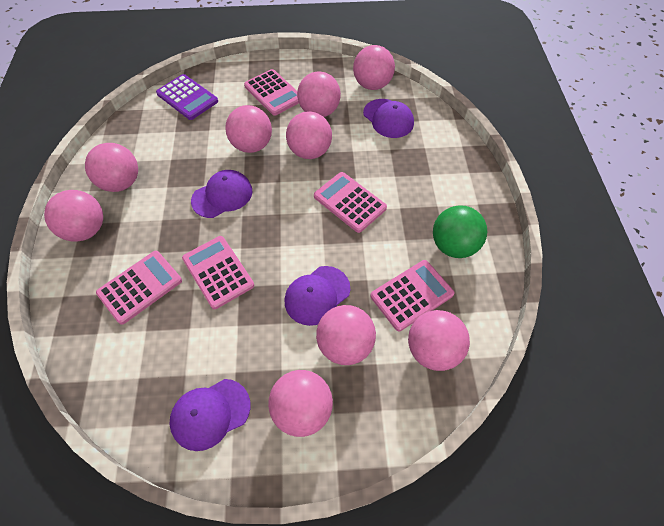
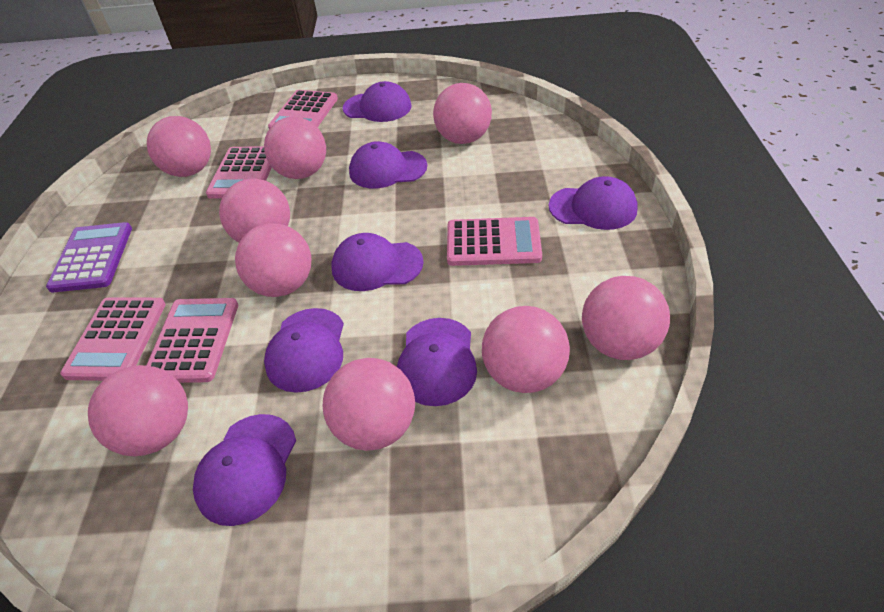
green ball: [433,205,487,258] = 1 -> none = 0
purple cap: [169,379,250,451] [191,170,253,218] [285,266,350,326] [363,99,414,138] = 4 -> [193,414,296,526] [264,308,344,393] [332,233,424,291] [343,81,411,122] [349,141,427,188] [397,318,477,406] [549,176,638,230] = 7

